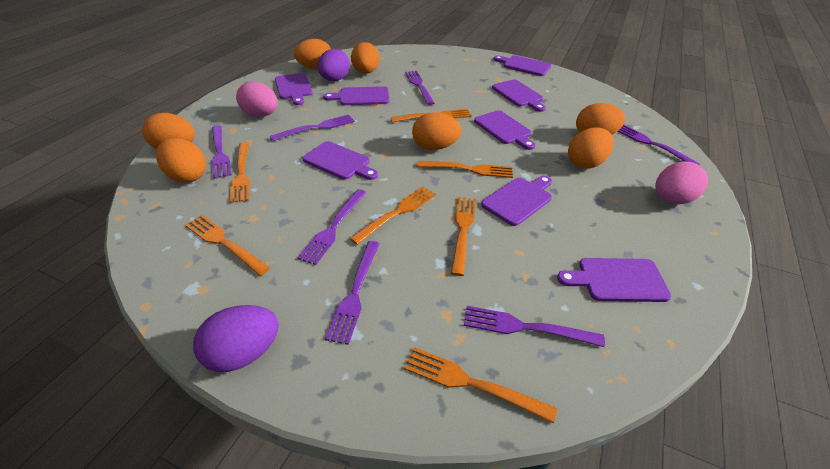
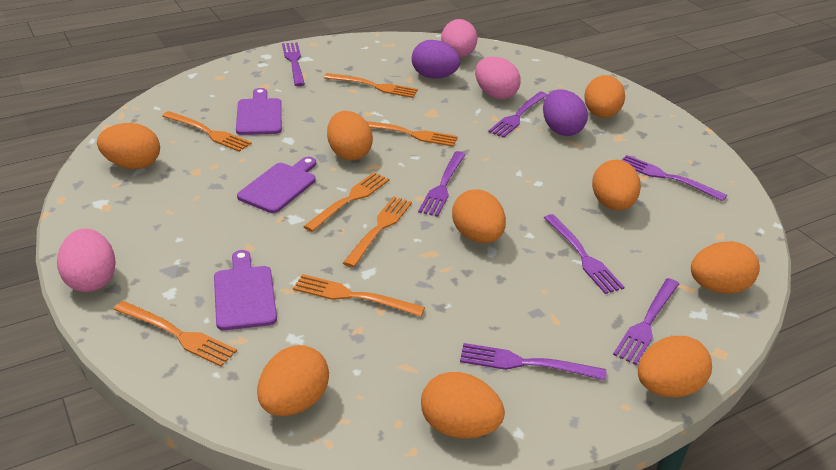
orange egg: [142,113,195,149] [156,138,206,183] [294,39,331,69] [351,42,380,74] [412,112,461,150] [568,127,614,169] [576,103,625,135] = 7 -> [97,123,160,169] [257,345,329,416] [327,111,373,161] [421,372,505,439] [452,189,506,243] [584,75,625,118] [592,160,641,210] [638,336,712,398] [691,241,760,294] = 9
pink egg: [236,81,278,117] [655,161,708,204] = 2 -> [57,229,116,292] [441,19,478,58] [475,57,521,99] = 3
purple cutting board: [275,73,313,105] [302,141,378,180] [323,86,390,105] [474,110,535,150] [481,175,552,226] [492,80,546,112] [493,55,551,76] [557,258,671,302] = 8 -> [214,250,277,330] [236,88,282,135] [237,157,316,213] = 3

